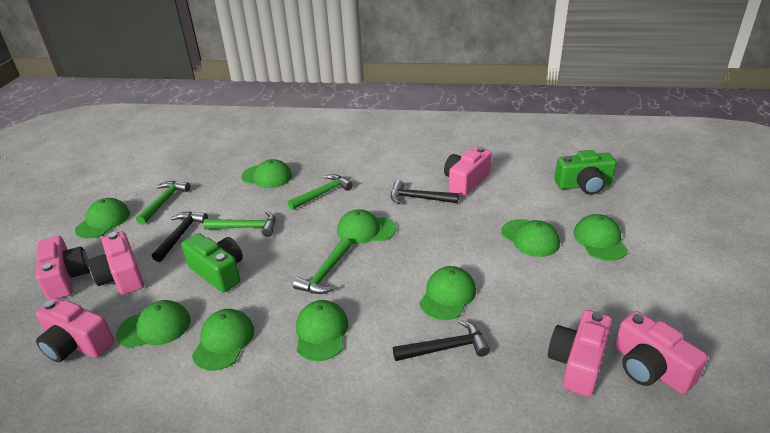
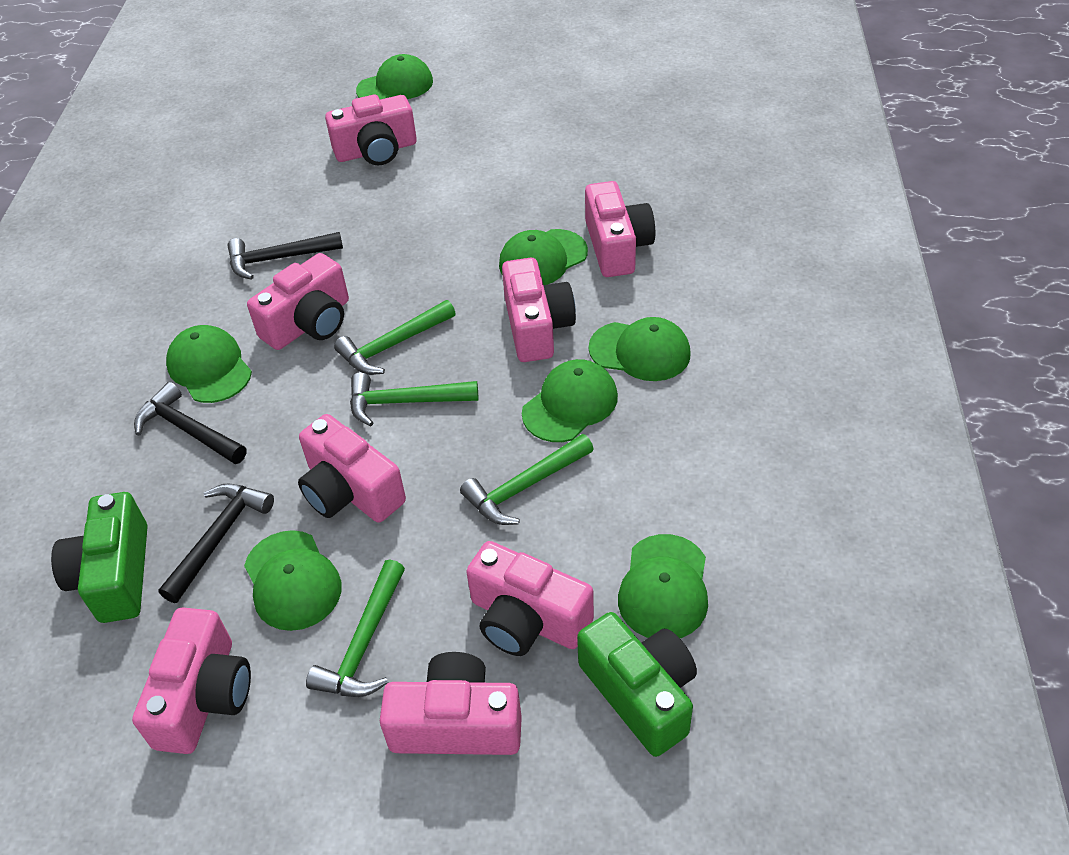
green cap: [75,198,130,239] [116,300,191,348] [192,309,254,371] [241,159,292,188] [296,300,349,361] [337,209,396,244] [419,266,476,320] [501,219,560,257] [574,214,628,261] = 9 -> [166,325,252,403] [244,530,342,631] [356,54,433,99] [499,229,588,285] [522,359,618,442] [588,317,691,381] [618,534,708,638] = 7
pink camera: [35,298,114,362] [36,236,90,301] [88,231,144,295] [444,146,492,197] [548,310,612,397] [615,311,708,394] = 6 -> [132,608,251,754] [247,253,349,350] [298,414,406,523] [325,95,417,165] [380,652,522,755] [466,541,594,656] [502,258,576,362] [585,181,655,277] = 8

